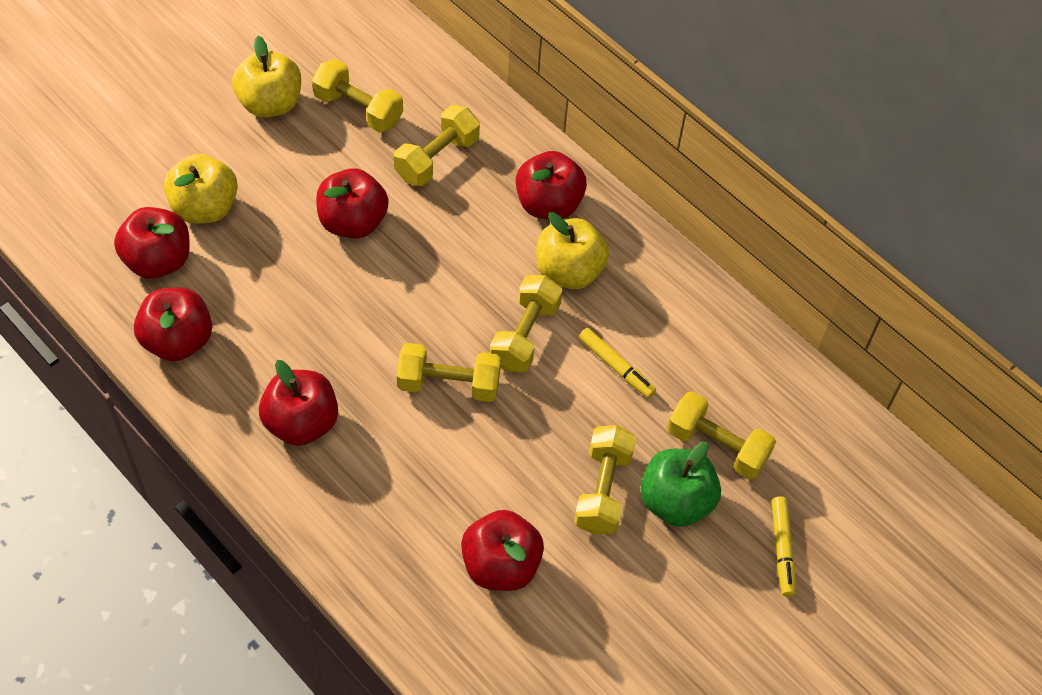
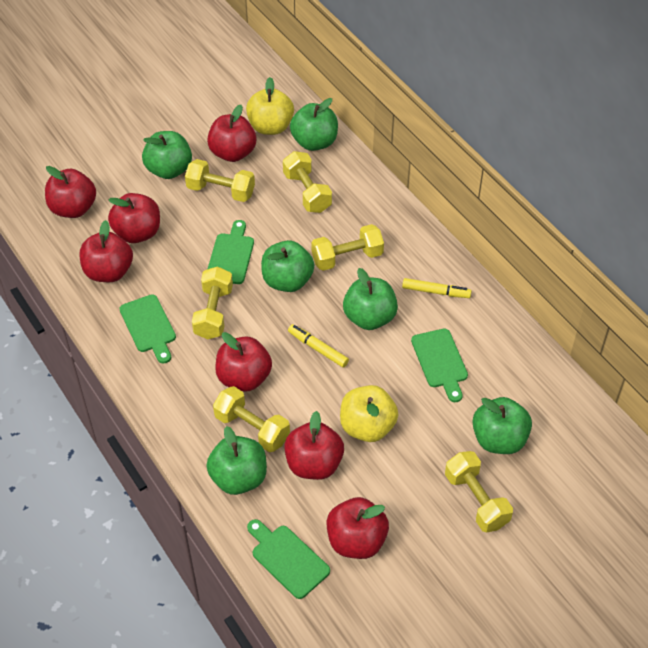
green apple: [640,442,721,527] = 1 -> [142,131,192,179] [206,426,267,495] [261,240,314,292] [290,98,338,151] [343,268,398,330] [472,397,532,454] = 6
green cutting board: none = 0 -> [119,294,176,364] [208,220,254,284] [247,519,330,599] [411,329,468,402] = 4
red apple: [114,207,190,279] [134,287,212,361] [259,360,338,446] [316,168,389,239] [461,510,544,591] [516,151,587,220] = 6 -> [45,166,96,218] [80,220,133,282] [108,193,160,243] [207,105,256,162] [215,332,272,392] [284,411,344,480] [326,497,389,559] = 7
yellow apple: [164,154,238,224] [232,36,301,118] [537,212,609,289] = 3 -> [246,77,294,135] [340,385,398,442] = 2

